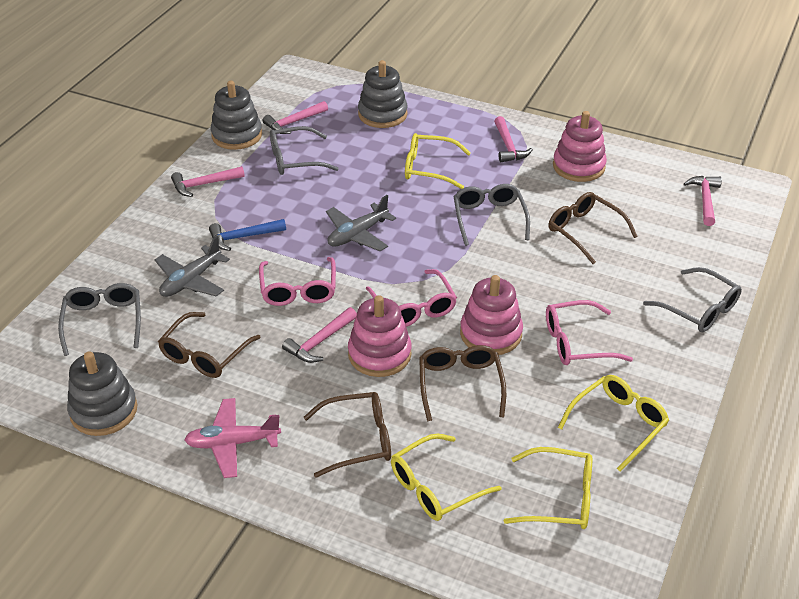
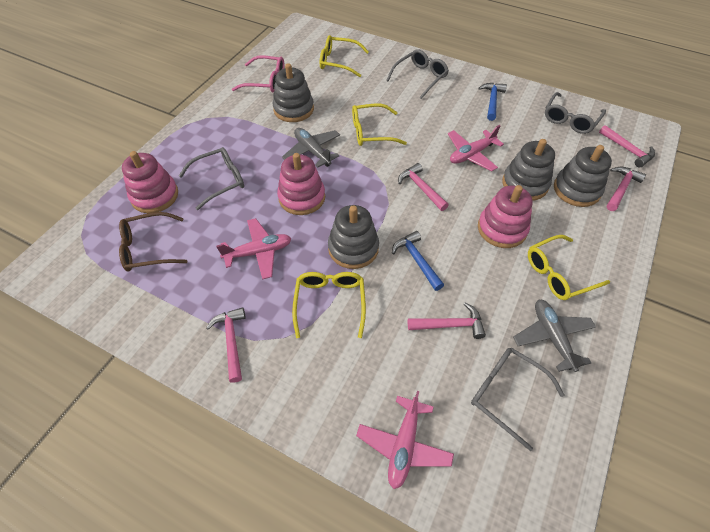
blue hammer: [209,219,286,251] = 1 -> [392,231,444,291] [478,83,507,121] = 2
brown glasses: [158,312,261,378] [304,392,391,478] [419,345,506,421] [548,192,638,264] = 4 -> [119,212,187,272] = 1
grey stacking toy: [67,351,138,436] [211,81,262,150] [358,60,408,128] = 3 -> [273,63,314,122] [328,205,379,269] [502,139,555,201] [554,145,612,207] = 4
pink glasses: [259,257,336,306] [366,269,457,327] [546,300,633,365] = 3 -> [232,55,285,92] = 1
pink plane: [184,398,281,478] = 1 -> [216,218,291,280] [356,391,454,489] [448,125,504,171] = 3

